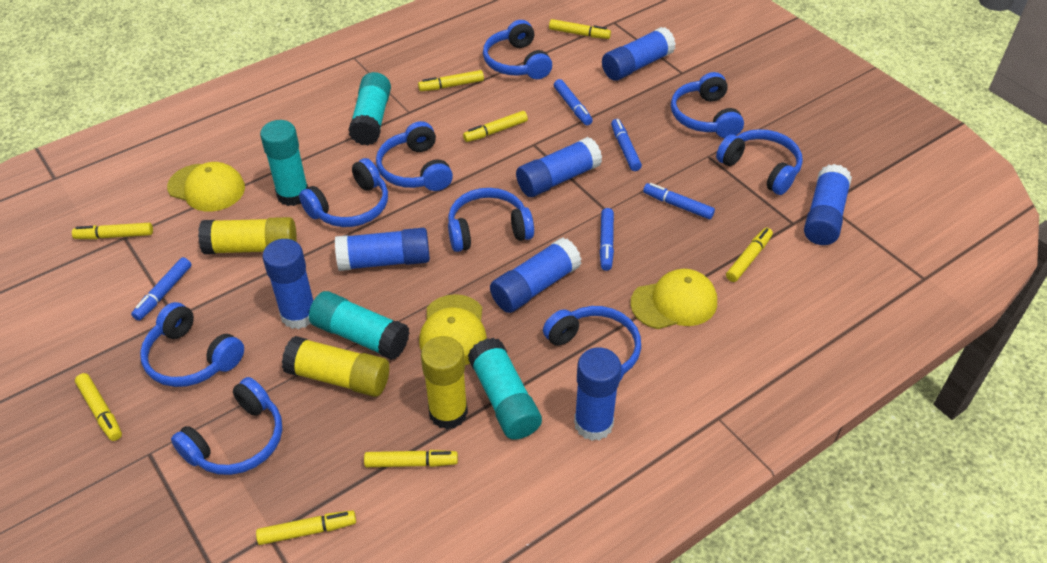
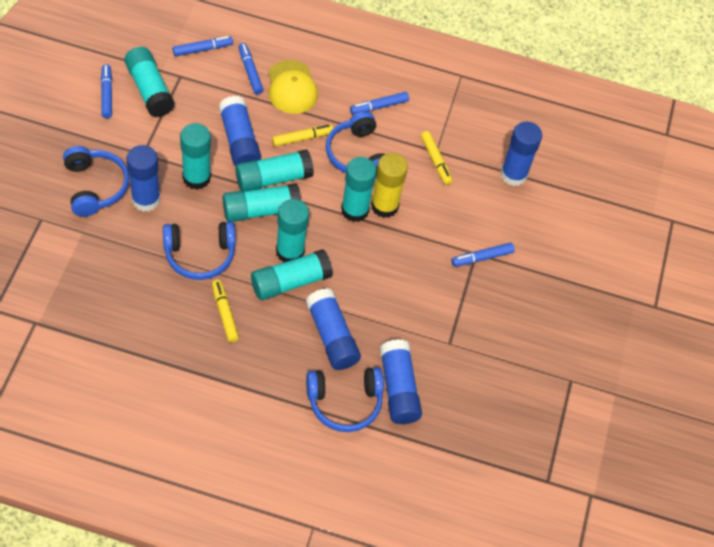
blue glue stick: [262,239,314,329] [335,228,430,271] [490,238,581,313] [516,137,602,197] [574,348,621,441] [602,27,676,81] [804,164,852,245] = 7 -> [127,145,160,212] [219,96,261,167] [306,288,361,370] [380,339,422,424] [500,122,542,186] = 5
blue headphones: [140,302,244,387] [171,377,282,475] [299,158,388,227] [376,121,453,191] [448,188,534,252] [483,20,552,79] [543,306,641,381] [671,72,744,138] [716,129,803,195] = 9 -> [63,146,129,217] [163,221,236,280] [306,367,384,432] [326,112,385,179] = 4
turquoise glue stick: [260,120,308,206] [309,291,409,360] [349,72,391,146] [468,338,542,440] = 4 -> [124,47,175,117] [180,123,211,190] [223,183,301,222] [235,149,314,191] [251,249,333,300] [276,199,309,263] [341,157,377,222] = 7
yellow cap: [167,162,245,212] [419,294,487,365] [630,269,717,329] = 3 -> [268,60,318,114] = 1
yellow glue stick: [198,217,297,254] [282,336,389,397] [421,336,468,429] = 3 -> [371,153,408,218] = 1
yellow marker: [72,223,153,239] [75,373,122,441] [256,510,356,545] [364,450,458,467] [418,70,484,91] [463,111,528,142] [549,19,611,39] [726,228,773,282] = 8 -> [212,280,239,342] [272,125,333,147] [421,131,453,185] = 3

